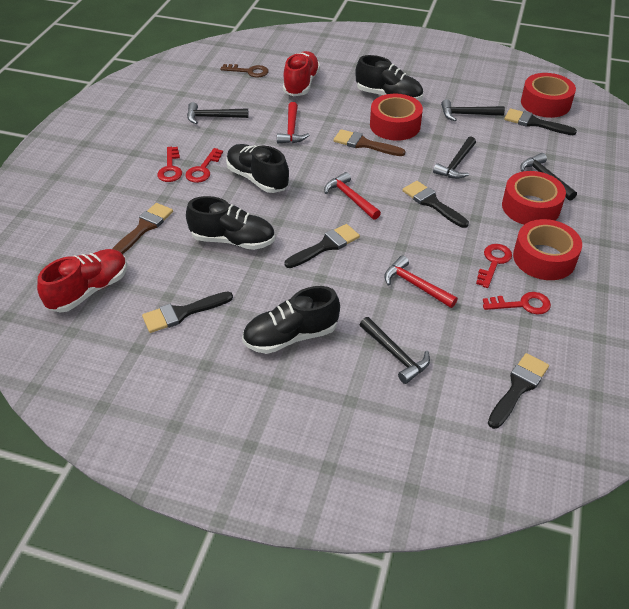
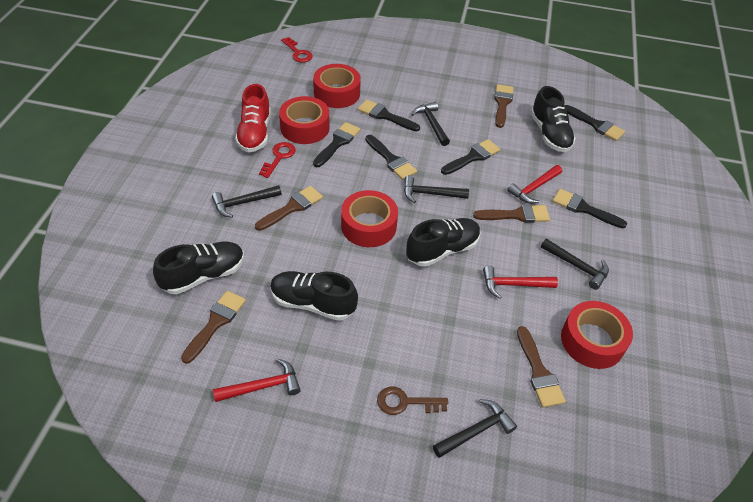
black brush: [142,291,233,333] [285,224,360,268] [402,181,469,228] [488,353,549,429] [504,108,577,135] = 5 -> [313,122,360,167] [358,100,420,131] [365,135,417,180] [441,139,500,175] [552,189,627,228] [564,105,625,141] = 6
brown brush: [112,203,173,254] [333,129,406,156] = 2 -> [181,290,246,364] [255,186,323,231] [473,204,550,223] [494,84,513,128] [517,326,566,408] = 5
red key: [157,147,182,182] [185,148,223,183] [476,244,512,288] [483,292,551,315] = 4 -> [259,142,296,178] [281,37,313,63] = 2
red shoe: [37,249,128,313] [283,51,320,96] = 2 -> [235,84,271,152] = 1

